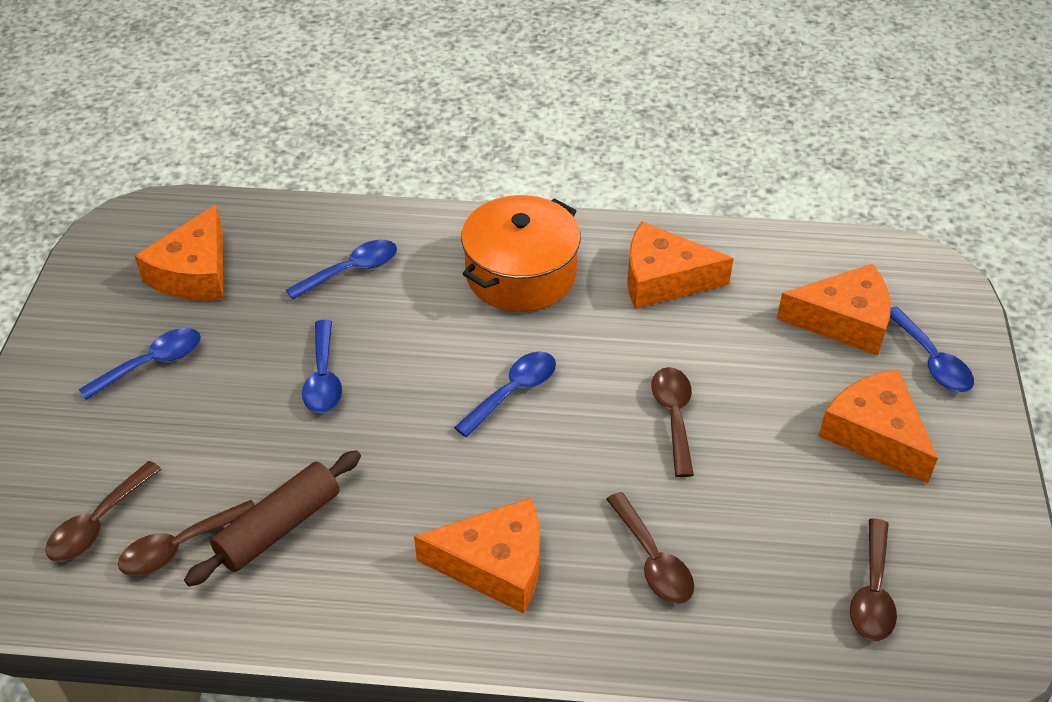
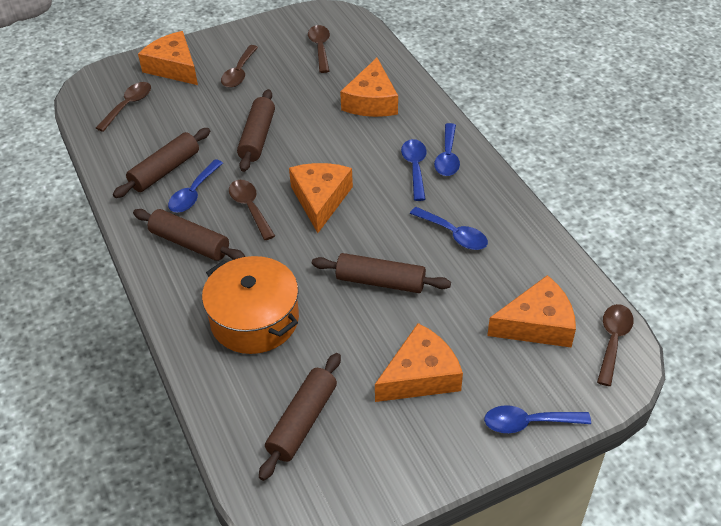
brown rolling pin: [184,450,361,586] = 1 -> [113,128,210,198] [133,209,246,261] [237,89,275,172] [259,353,341,481] [312,253,451,293] = 5

